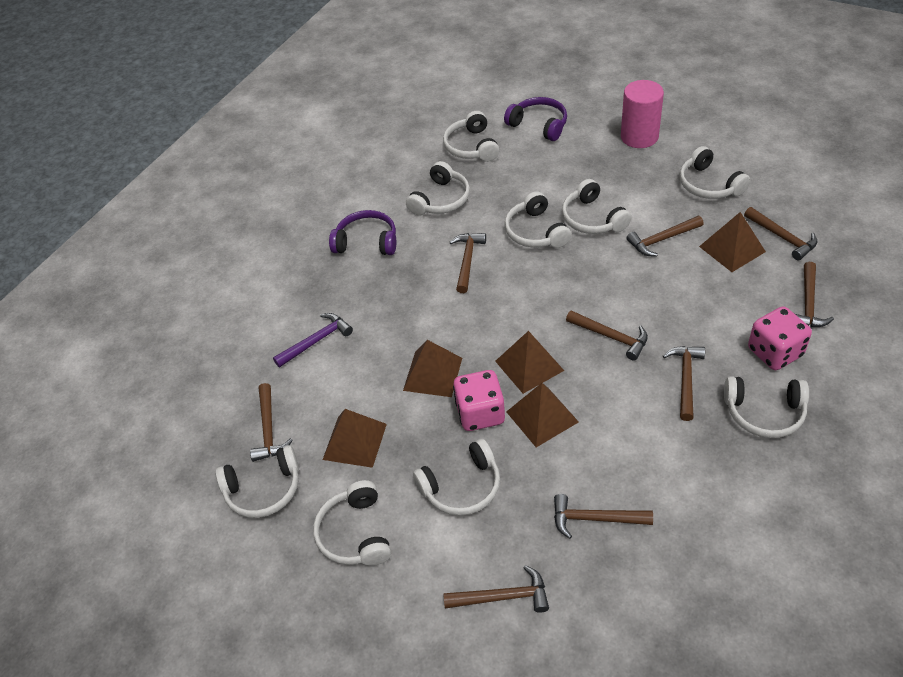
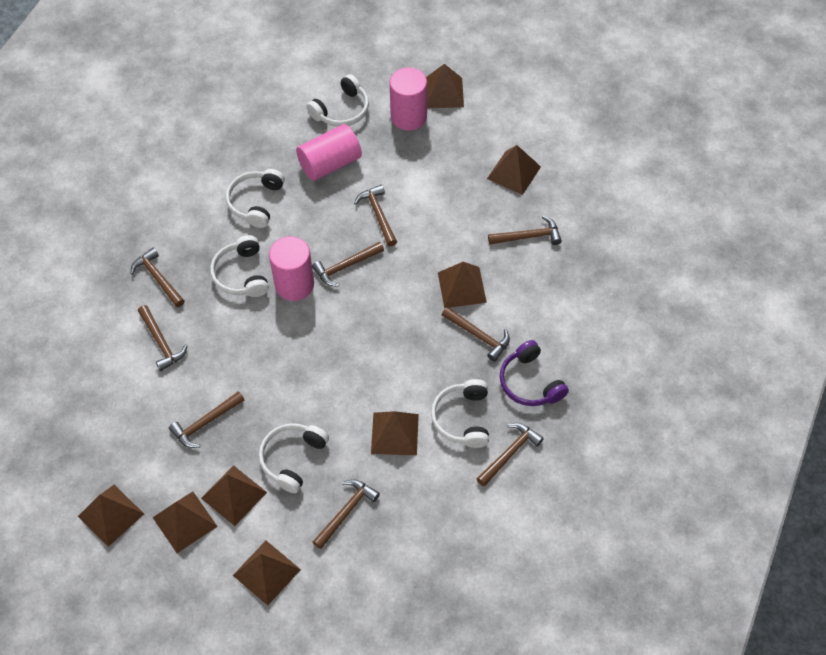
brown pyramid: [323,409,387,468] [403,340,462,397] [495,331,564,394] [506,383,579,447] [699,212,766,272] = 5 -> [78,485,144,547] [153,492,218,553] [201,465,267,526] [233,541,301,606] [371,411,419,455] [426,64,464,108] [438,262,487,308] [487,145,541,195] = 8
pink cylinder: [621,80,664,148] = 1 -> [269,236,314,301] [296,124,362,181] [389,67,427,131] = 3
pink dice: [453,370,505,431] [748,306,812,370] = 2 -> none = 0
purple hammer: [273,313,353,368] = 1 -> none = 0
purple headphones: [329,210,396,255] [504,97,567,141] = 2 -> [499,340,569,406] = 1
white headphones: [215,445,299,518] [313,480,391,566] [406,161,470,215] [413,439,500,516] [443,111,500,162] [505,191,571,248] [562,179,631,234] [679,146,750,199] [724,376,809,438] = 9 -> [210,235,269,297] [226,169,285,228] [259,423,329,493] [307,74,369,127] [431,379,489,448] = 5

